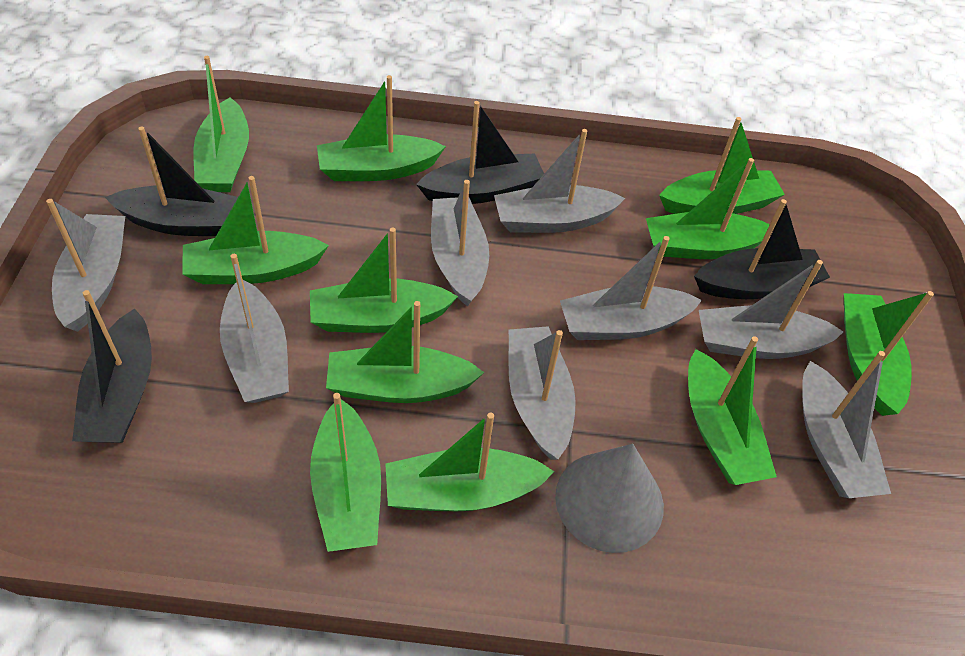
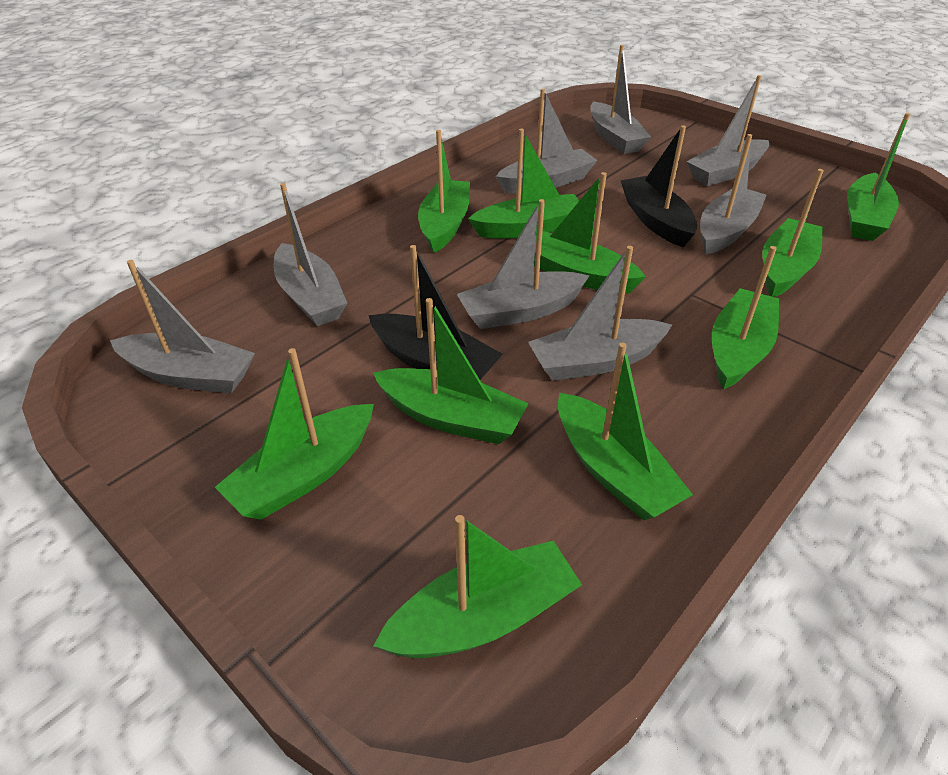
black boat: [72,290,152,443] [105,126,238,236] [416,101,544,204] [694,199,830,299] = 4 -> [368,245,503,380] [620,126,697,247] = 2
green boat: [182,176,329,284] [194,56,249,192] [310,227,458,333] [310,393,381,552] [317,75,446,181] [326,301,485,403] [385,413,554,511] [646,158,770,259] [659,117,785,214] [688,336,777,485] [844,291,934,416] = 11 -> [215,348,374,520] [373,298,528,444] [373,515,582,658] [418,130,470,253] [468,129,579,238] [534,172,646,293] [558,343,693,520] [712,246,779,389] [763,169,824,297] [847,113,910,241] = 10
grey cone: [555,444,664,553] = 1 -> none = 0

